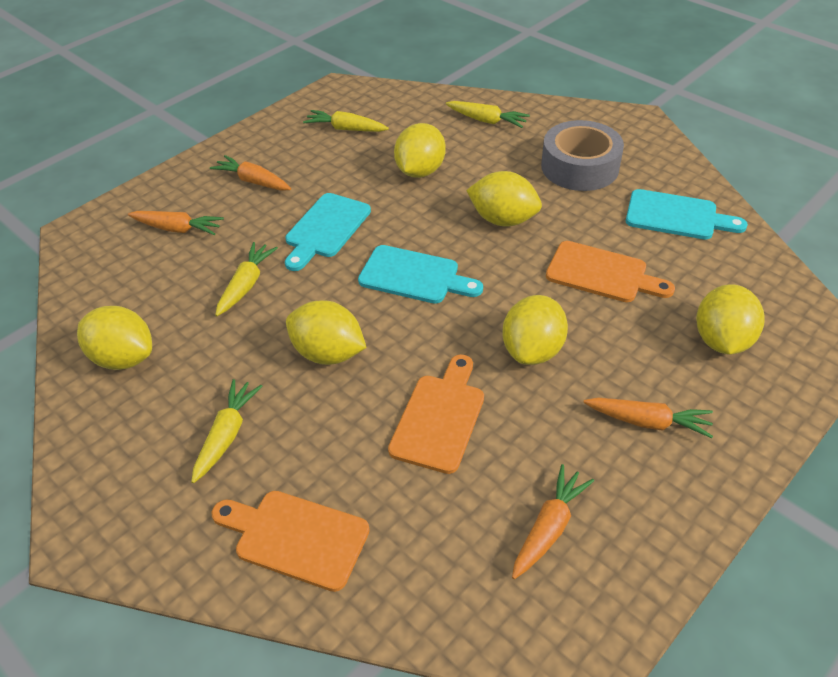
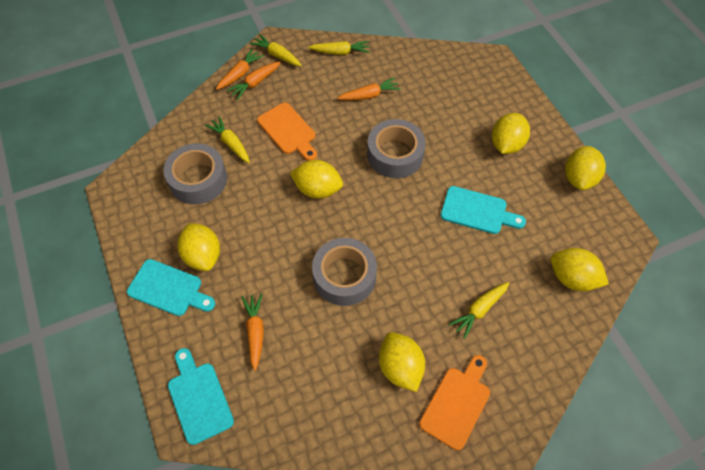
grey tape: [541,120,624,191] = 1 -> [163,143,227,204] [312,238,377,306] [367,119,426,178] = 3
orange cutting board: [211,491,370,592] [388,355,484,474] [546,241,675,302] = 3 -> [257,103,317,161] [419,355,490,450] = 2

